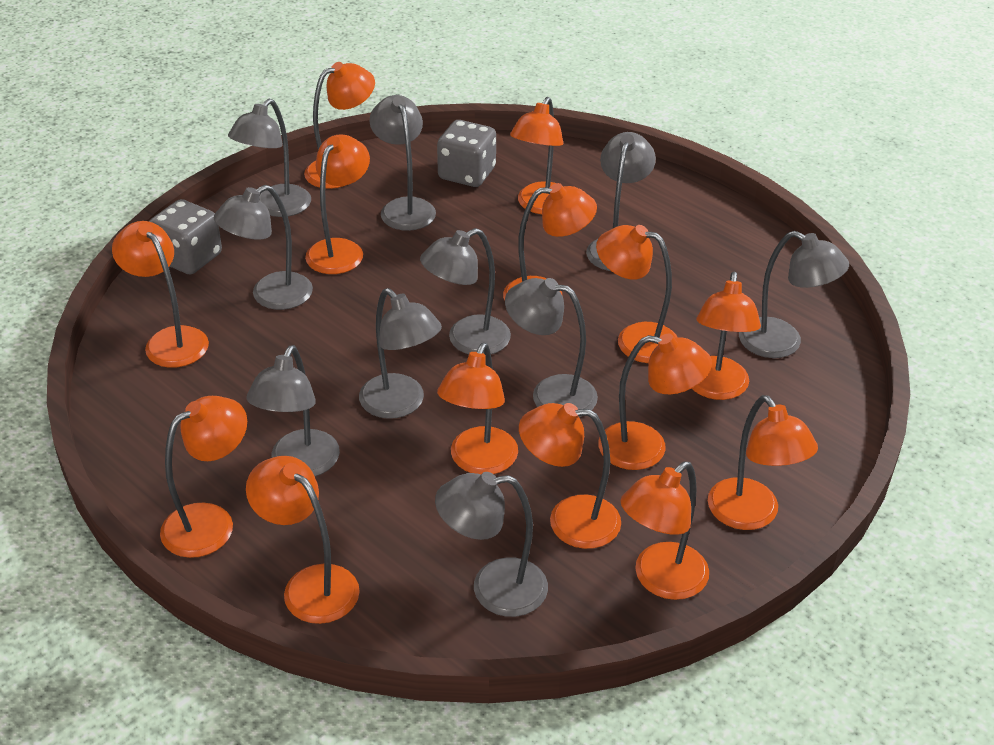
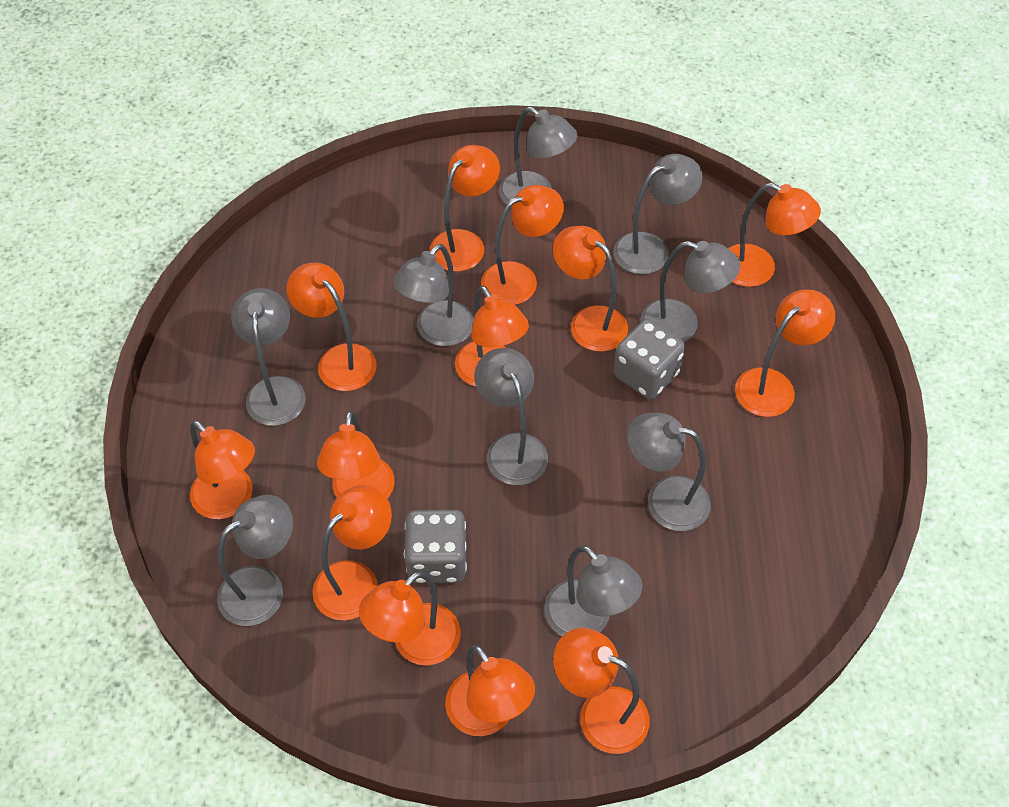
grey lamp: [214,185,313,310] [228,99,311,217] [246,345,340,476] [359,288,442,419] [370,95,436,231] [420,228,511,354] [435,472,548,617] [505,278,598,417] [586,132,656,271] [739,231,849,358] = 10 -> [217,495,293,626] [231,288,306,426] [393,244,474,346] [474,348,548,485] [499,107,578,208] [544,545,643,636] [613,154,703,274] [627,413,711,531] [641,241,741,342] = 9
orange lamp: [112,221,209,368] [160,396,247,558] [246,456,360,624] [304,62,375,189] [305,134,370,274] [437,343,518,474] [503,183,597,300] [510,97,563,214] [519,403,621,549] [596,225,677,363] [598,334,712,470] [620,461,709,600] [692,272,761,400] [708,395,818,530] = 14 -> [190,420,255,519] [287,263,377,391] [313,485,392,620] [317,410,395,498] [359,571,461,665] [430,145,500,272] [445,645,535,736] [455,286,529,387] [481,185,564,305] [553,226,628,352] [553,628,649,754] [728,183,821,287] [735,289,835,417] = 13

